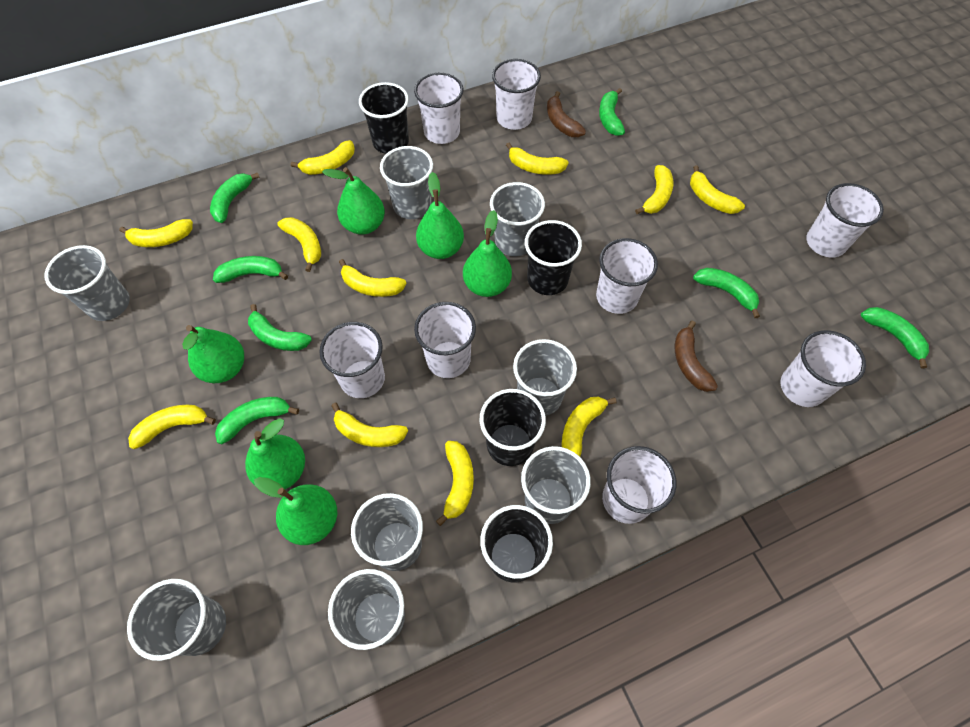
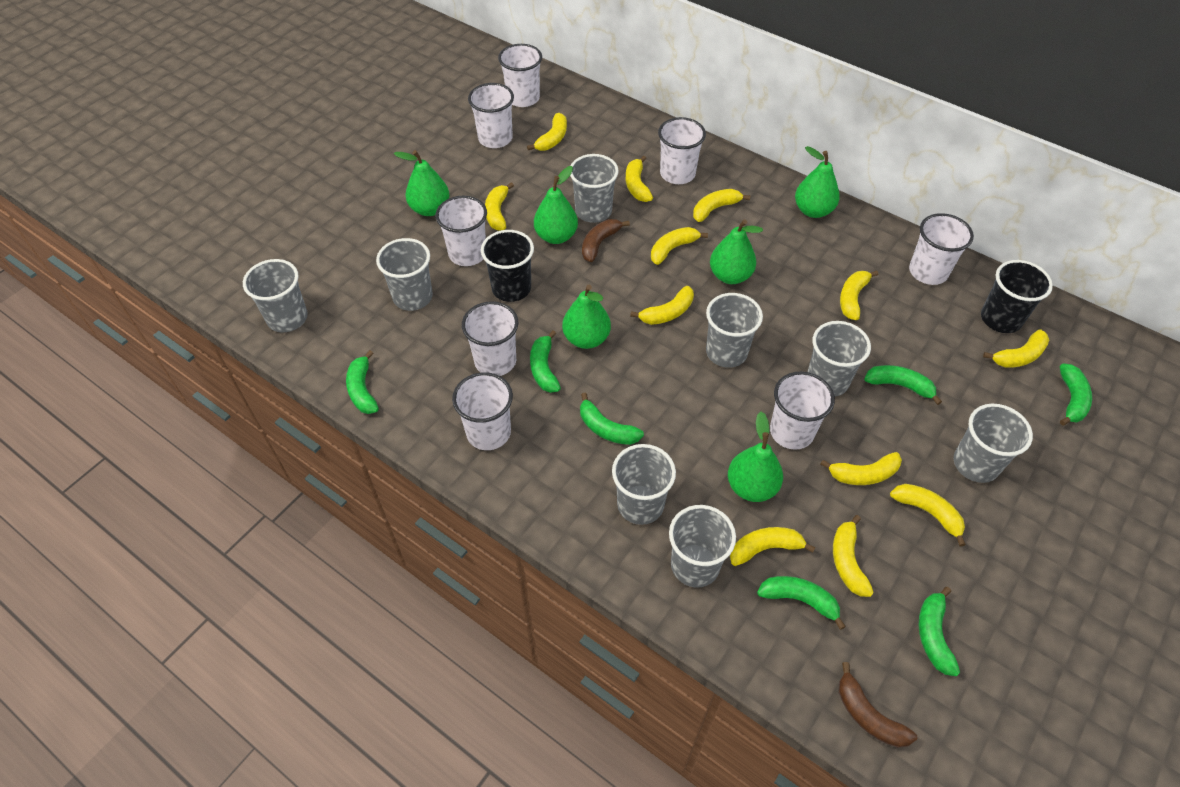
black cup: [359,82,409,154] [480,389,546,466] [480,505,553,583] [525,220,582,295] = 4 -> [481,230,534,302] [981,260,1053,333] = 2
yellow banana: [119,219,193,247] [128,405,216,449] [277,217,321,272] [291,140,355,175] [331,403,408,447] [339,259,407,297] [436,441,474,526] [506,143,569,175] [562,397,617,457] [635,165,673,214] [690,165,745,214] = 11 -> [485,182,514,231] [527,113,567,151] [626,155,653,202] [630,286,694,325] [651,227,708,265] [693,189,750,222] [730,527,816,566] [820,452,902,485] [833,515,874,597] [840,270,878,320] [890,484,966,546] [983,329,1049,368] = 12

